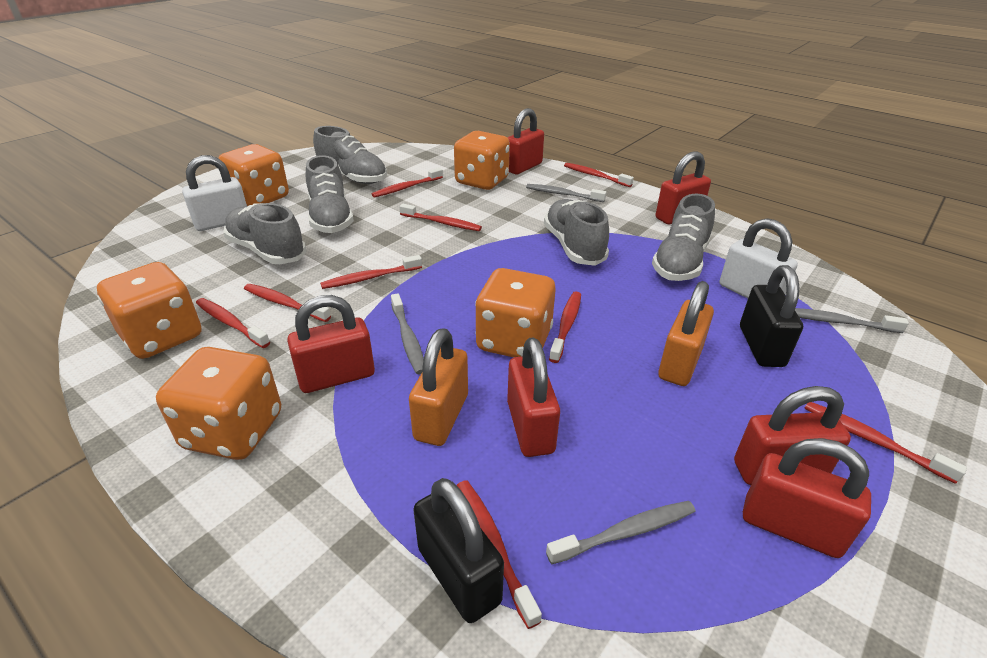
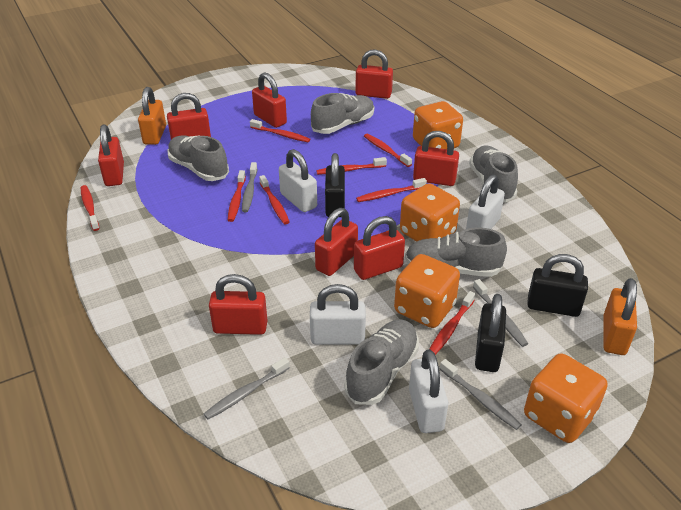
black padlock: [413,478,504,623] [740,265,803,367] = 2 -> [325,153,345,217] [475,294,506,372] [527,254,588,317] = 3
orange dice: [97,262,201,359] [156,347,281,460] [219,144,289,206] [454,131,510,190] [475,268,556,357] = 5 -> [394,254,460,328] [400,183,460,242] [413,101,463,149] [524,353,608,443] = 4
red padlock: [287,295,375,393] [507,108,544,174] [507,338,560,457] [656,151,711,224] [734,386,851,485] [743,438,871,558] = 6 -> [98,124,124,186] [167,93,211,140] [209,274,267,335] [252,72,287,128] [315,208,358,276] [354,216,405,280] [355,49,393,99] [413,131,459,186] = 8
red toothbrush: [196,298,270,348] [244,284,331,322] [320,255,422,289] [372,168,443,197] [399,204,482,231] [457,480,542,629] [549,292,581,363] [564,163,634,187] [804,402,967,484] = 9 -> [81,185,100,231] [228,170,246,222] [250,119,310,142] [259,175,289,224] [316,157,387,175] [356,178,427,202] [364,134,412,167] [430,291,475,355] = 8
white padlock: [182,155,247,231] [720,218,798,298] = 2 -> [279,149,317,212] [310,284,366,344] [409,349,448,433] [466,175,505,229] = 4

